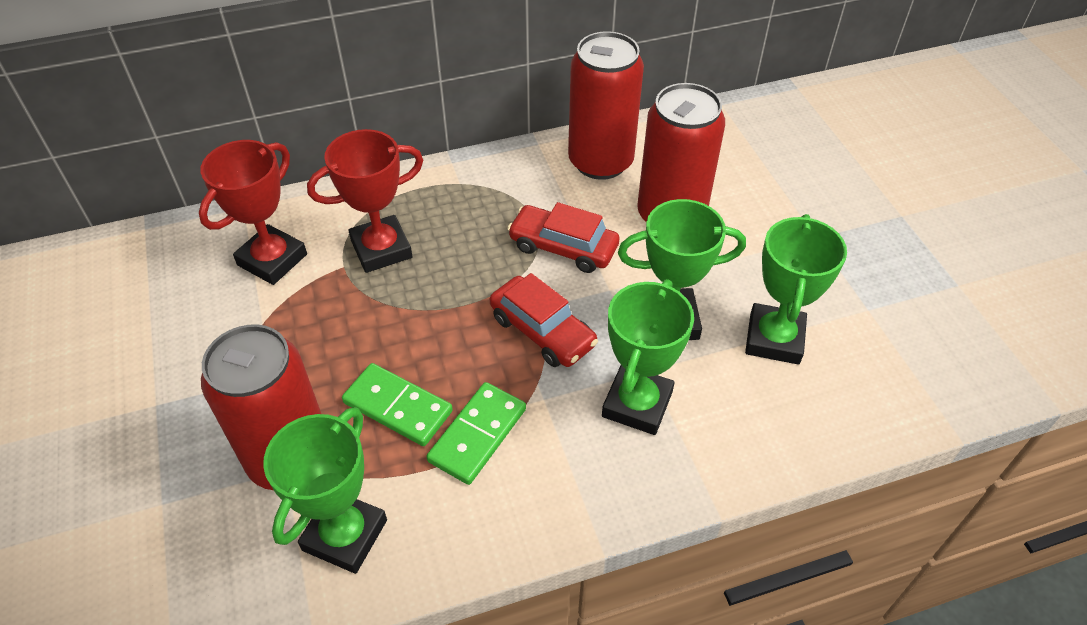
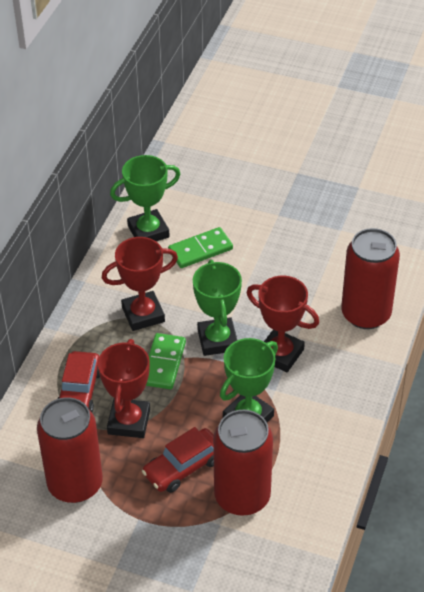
green trophy: [263,407,387,574] [602,279,694,435] [618,199,746,340] [745,214,847,365] = 4 -> [110,155,181,241] [193,260,242,356] [220,338,278,422] = 3
red trophy: [199,140,307,285] [307,129,423,273] = 2 -> [98,339,150,438] [102,237,178,331] [247,276,319,372] = 3

